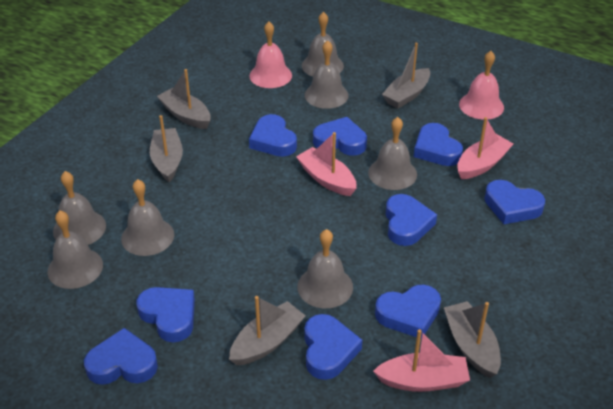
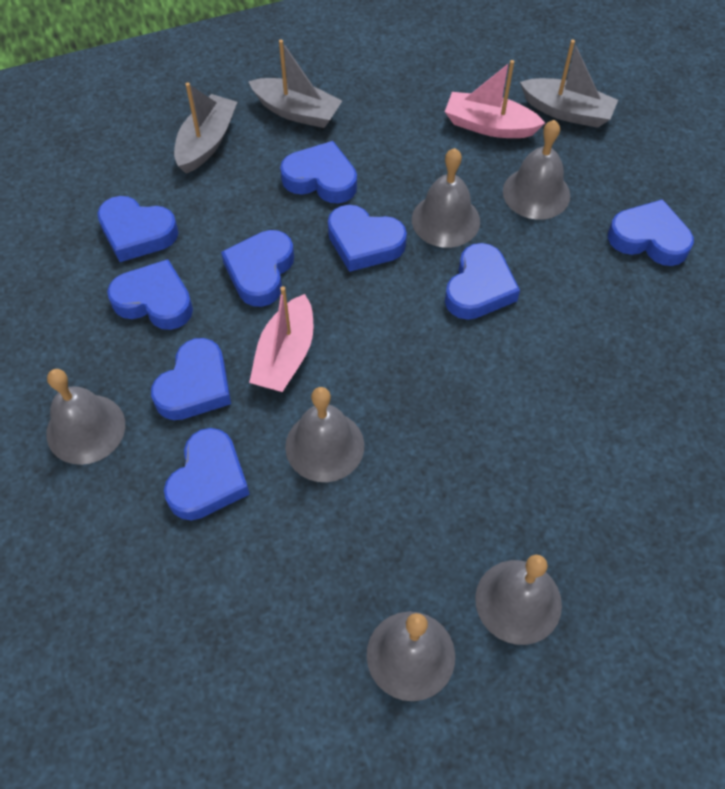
grey bell: [47,211,103,289] [53,171,106,245] [121,179,174,256] [297,229,353,308] [302,12,344,77] [305,40,349,109] [368,117,417,190] = 7 -> [46,369,125,465] [285,387,364,482] [366,611,455,701] [412,148,480,248] [475,555,562,645] [503,120,570,220] = 6
grey boat: [150,115,183,182] [157,69,211,129] [229,296,306,366] [382,42,430,108] [444,301,501,378] = 5 -> [174,83,237,174] [248,39,342,128] [520,40,618,128] = 3
pink bell: [249,22,292,88] [459,51,504,120] = 2 -> none = 0
pink boat: [296,132,356,196] [373,329,470,392] [457,117,513,179] = 3 -> [249,286,313,392] [445,60,545,138] = 2

